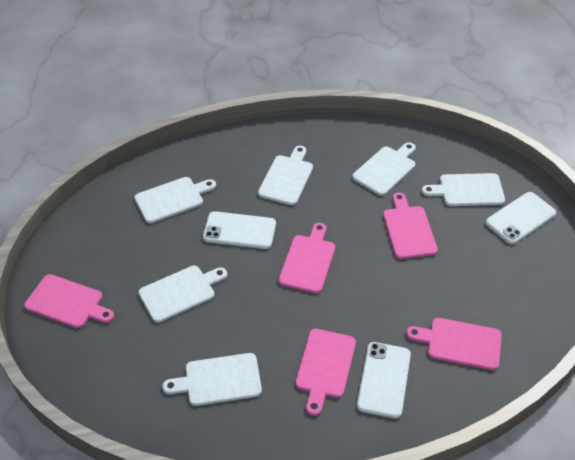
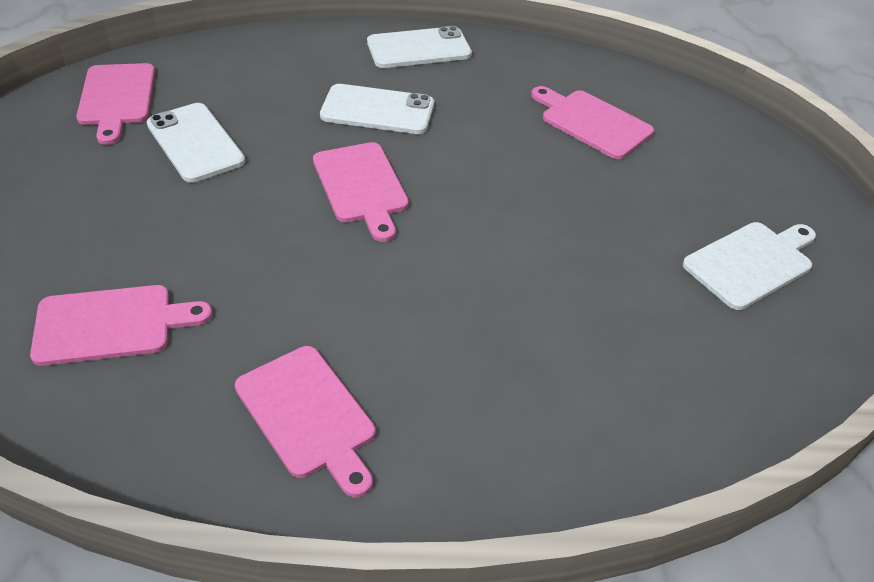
white cutting board: [134,177,216,223] [138,266,227,323] [162,353,262,406] [258,146,313,205] [352,142,416,196] [422,173,505,206] = 6 -> [683,222,816,310] = 1

